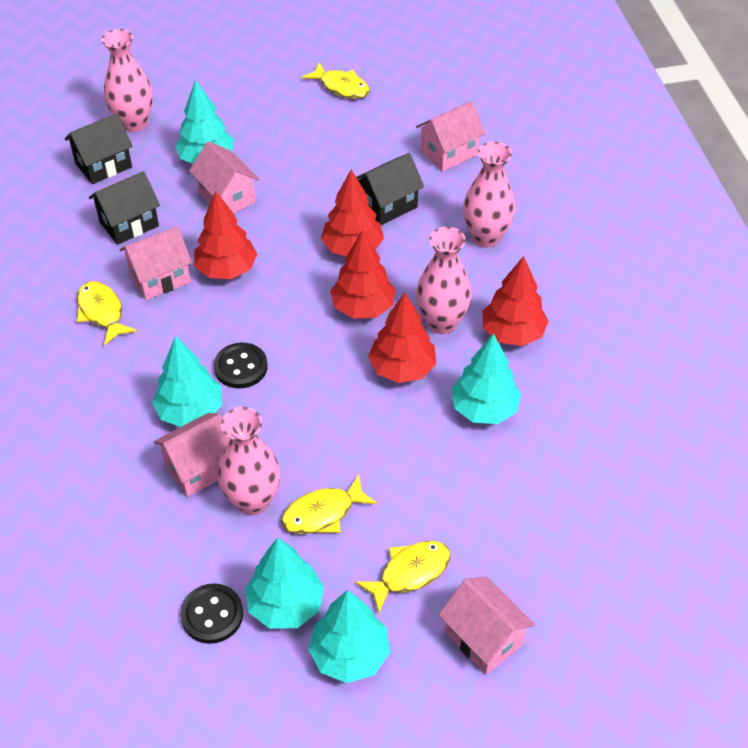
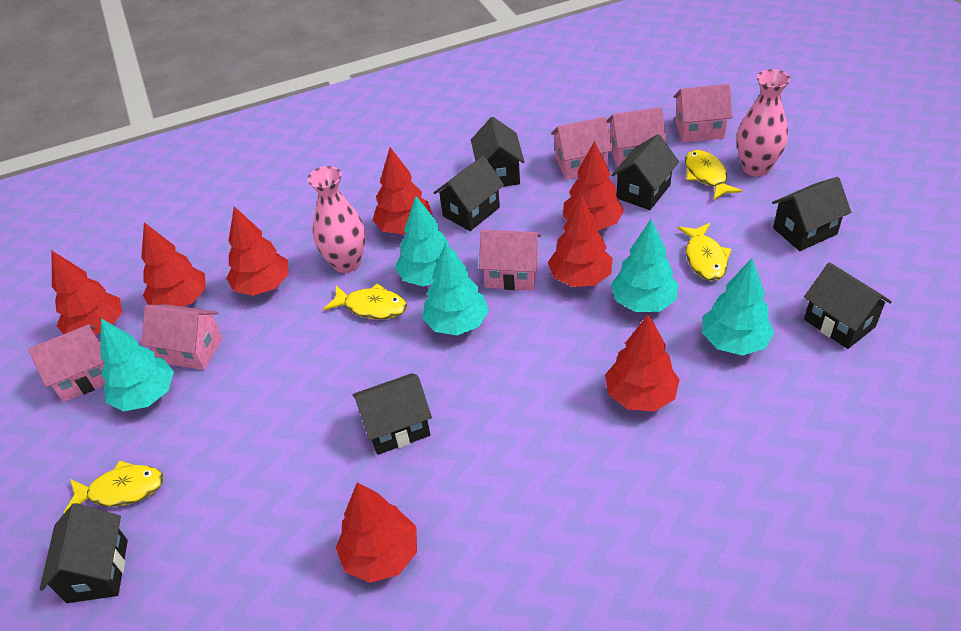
black button: [180,583,243,644] [214,343,268,388] = 2 -> none = 0
black house: [65,113,133,184] [89,171,160,245] [356,153,424,225] = 3 -> [40,503,128,603] [352,373,432,455] [434,156,504,231] [471,117,524,187] [611,134,679,210] [772,177,851,251] [804,262,892,349] = 7
pink house: [120,227,192,300] [154,413,230,497] [189,141,259,213] [416,101,485,171] [439,577,535,675] = 5 -> [28,325,106,402] [141,305,223,370] [479,230,541,290] [551,117,613,180] [607,107,667,167] [674,84,732,143] = 6
pink vase: [102,29,153,132] [218,407,280,515] [416,227,472,334] [463,142,515,248] = 4 -> [308,166,366,273] [737,69,790,177] = 2
red tree: [194,192,258,279] [321,169,384,256] [330,230,396,318] [368,292,436,383] [482,256,549,346] = 5 -> [52,251,122,335] [141,222,206,307] [226,206,289,296] [336,482,417,583] [372,147,432,234] [548,195,613,287] [563,141,624,230] [605,314,680,412] = 8

